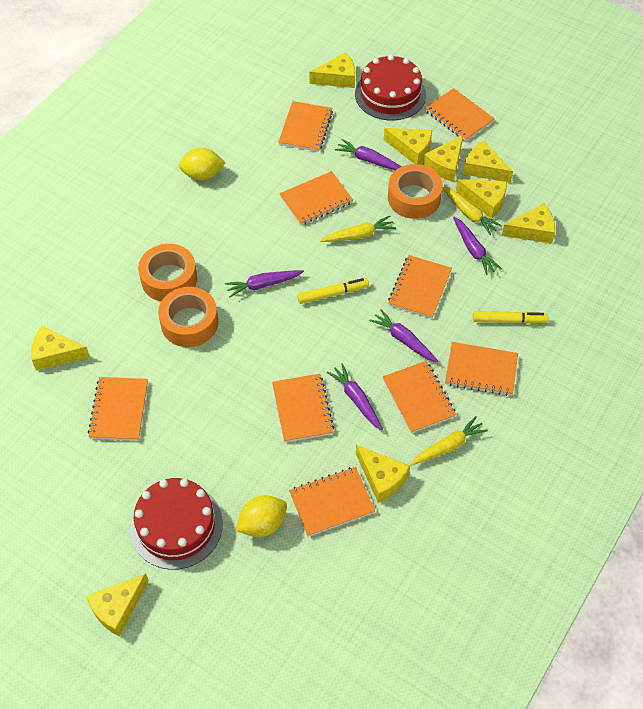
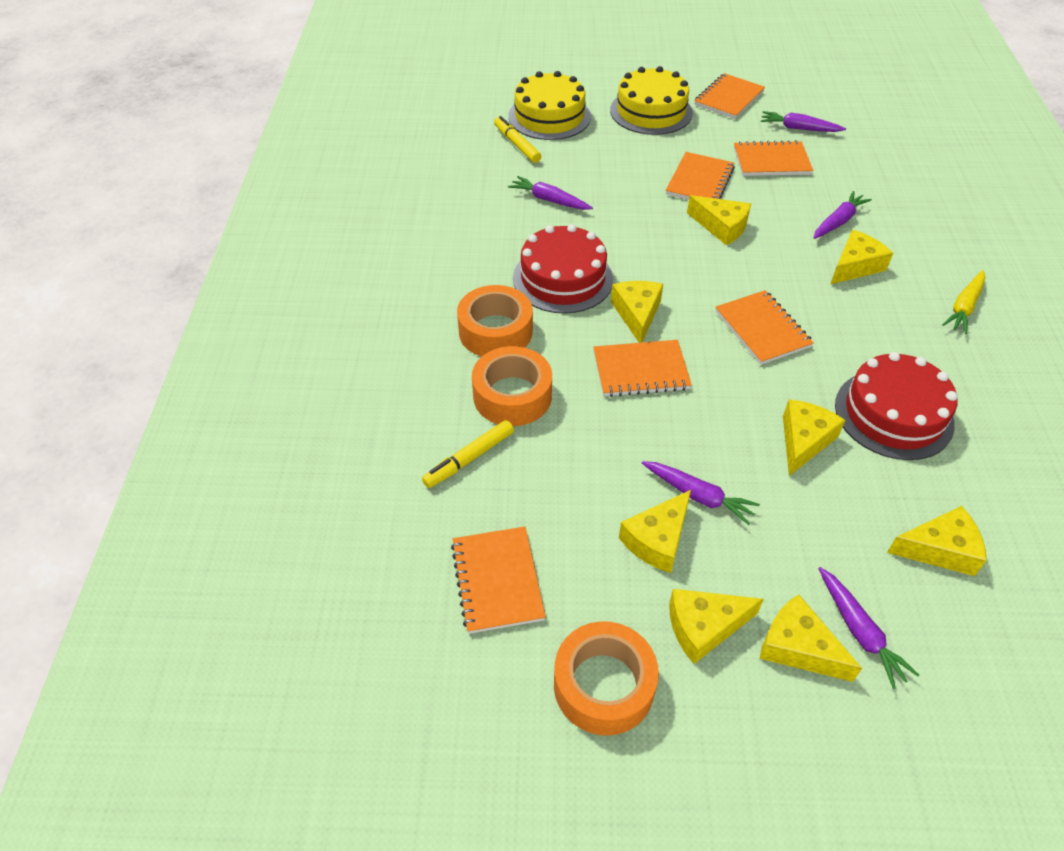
orange notebook: [88,377,148,441] [272,374,334,442] [278,101,333,152] [279,171,353,225] [289,467,375,537] [383,361,456,433] [388,255,452,319] [425,88,495,141] [445,342,518,396] = 9 -> [451,526,546,634] [593,340,692,397] [666,152,735,200] [694,73,765,119] [715,290,814,365] [734,140,813,176] = 6
yellow cake: none = 0 -> [508,71,591,140] [610,66,693,135] = 2
yellow carrot: [320,216,396,242] [410,416,488,465] [442,186,502,235] = 3 -> [942,270,985,334] = 1
yellow cheese: [31,326,90,370] [86,573,149,636] [309,53,355,88] [356,445,410,503] [384,128,432,164] [423,135,463,181] [456,179,507,219] [463,141,513,183] [502,203,555,244] = 9 -> [611,281,663,343] [619,490,691,573] [669,589,764,664] [687,195,751,245] [759,594,862,682] [783,400,845,476] [830,230,893,285] [887,506,987,576] = 8
yellow lemon: [178,148,225,181] [236,495,287,537] = 2 -> none = 0

